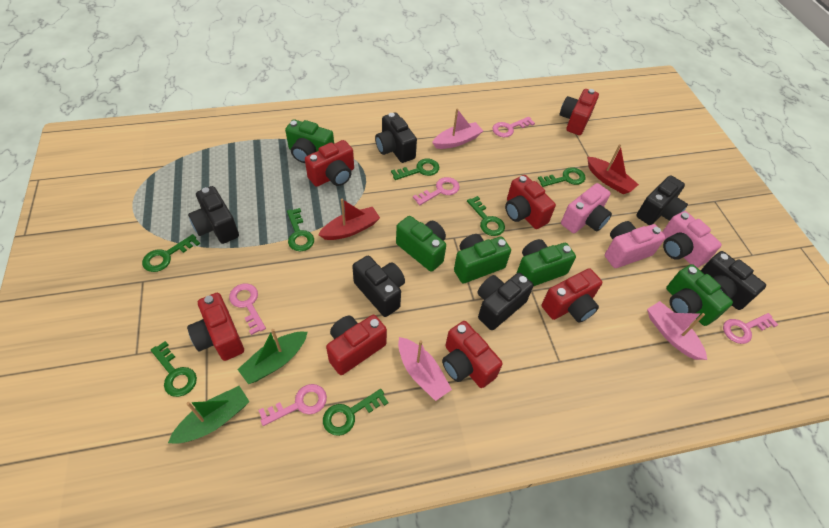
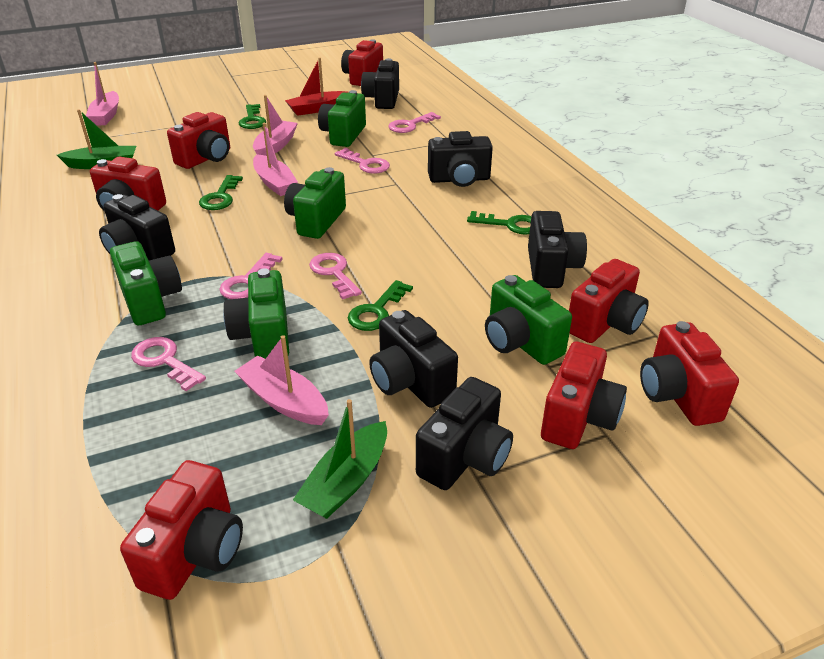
green key: [142,234,200,272] [151,341,197,397] [287,208,314,251] [323,389,389,436] [391,158,439,180] [467,196,505,236] [538,167,585,187] = 7 -> [199,175,243,210] [239,104,266,129] [348,280,413,331] [467,211,531,235] = 4
pink boat: [398,337,452,401] [432,108,483,149] [647,301,707,360] = 3 -> [86,62,119,125] [234,335,329,425] [253,95,298,156] [253,123,298,196] = 4
pink camera: [561,183,612,233] [605,221,666,268] [662,211,722,268] = 3 -> none = 0
red boat: [318,199,380,240] [587,144,639,194] = 2 -> [285,58,348,116] = 1

